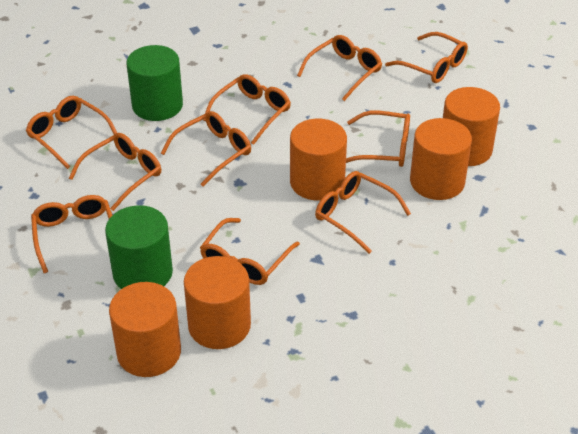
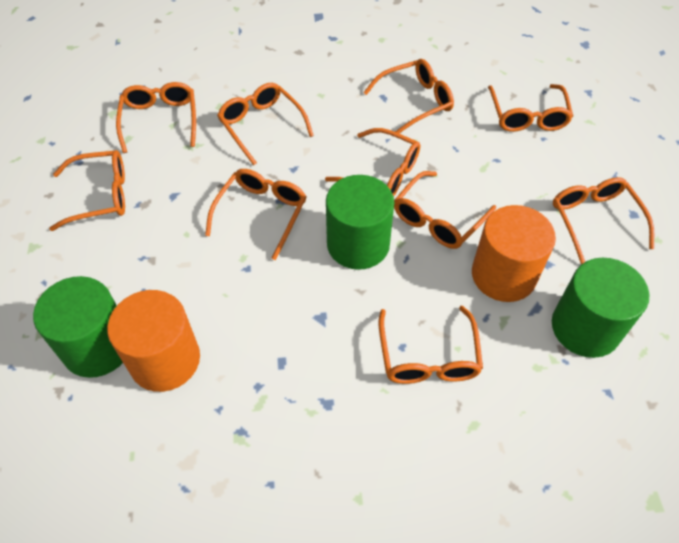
green cylinder: [105,205,173,289] [126,45,183,121] = 2 -> [33,276,123,378] [326,175,394,270] [552,258,649,358] = 3
orange cylinder: [109,282,181,377] [184,256,251,349] [290,119,347,200] [410,118,472,200] [443,87,500,166] = 5 -> [107,290,200,392] [472,205,556,302] = 2

